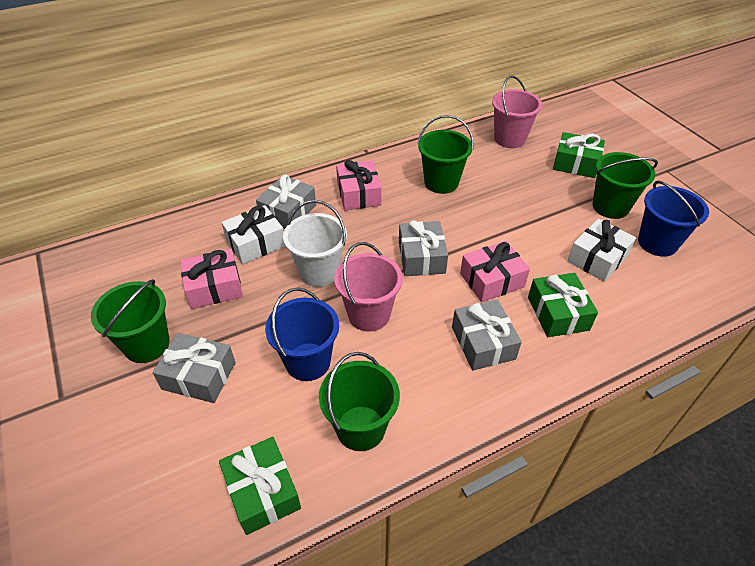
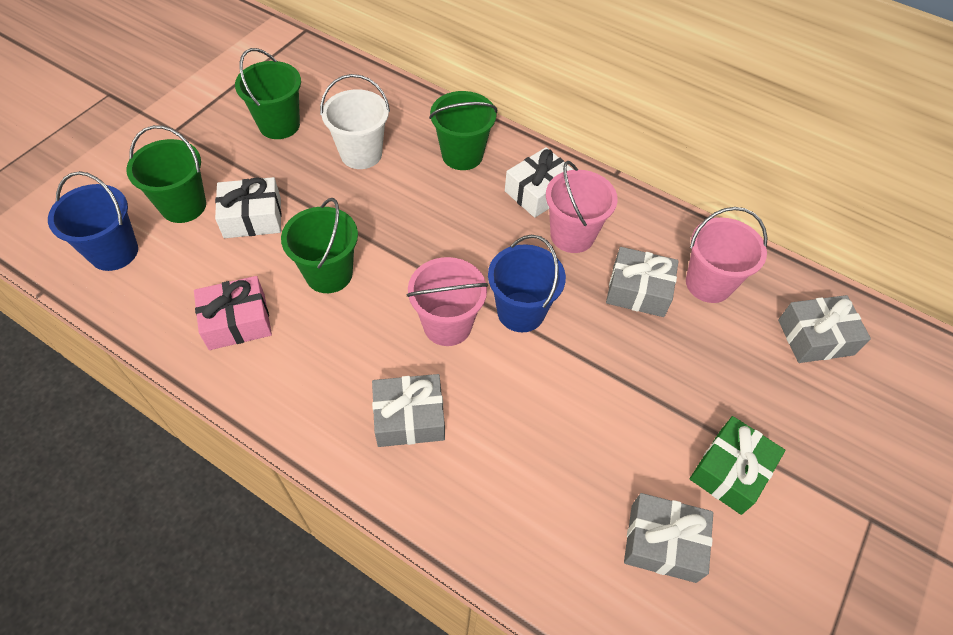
green gift: [219,437,301,535] [528,273,598,337] [553,132,605,178] = 3 -> [690,416,785,515] = 1
pink bucket: [334,242,403,332] [492,76,542,148] = 2 -> [407,257,488,346] [546,161,618,253] [686,207,768,303] = 3
pink gift: [180,249,243,309] [336,160,381,210] [460,241,530,302] = 3 -> [194,276,272,350] = 1

